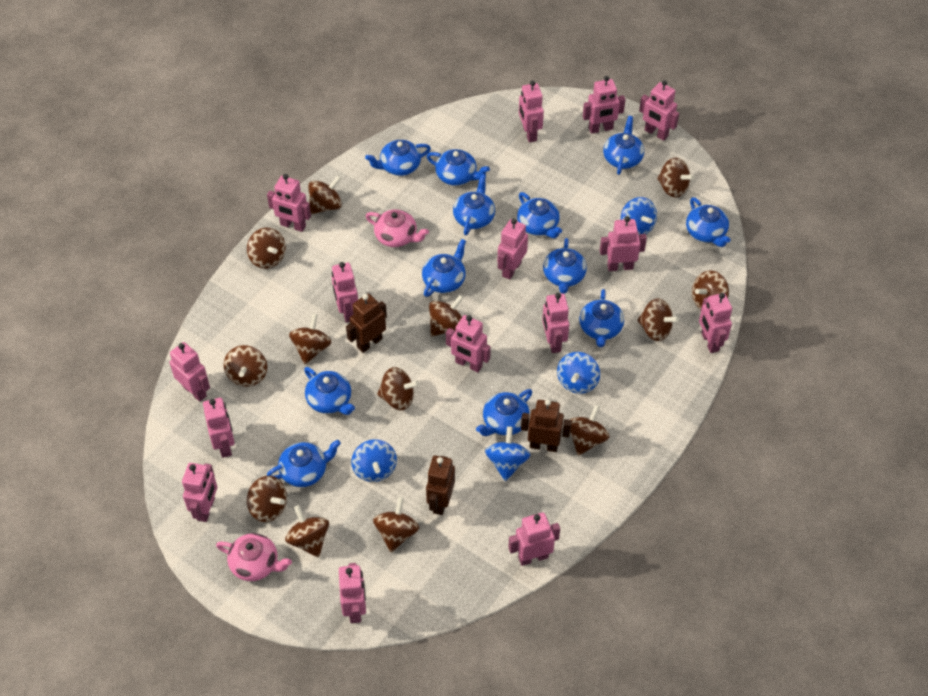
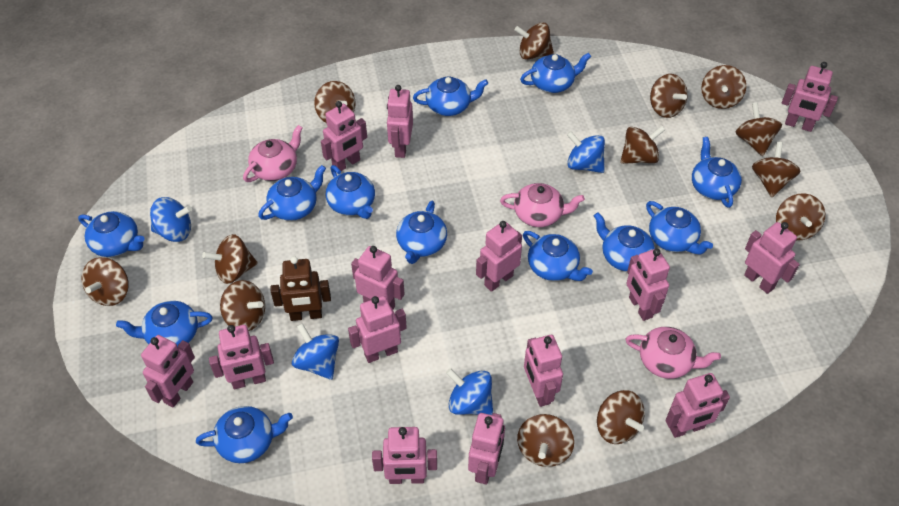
brown robot: [346,293,387,353] [426,455,455,515] [521,399,571,452] = 3 -> [271,256,331,321] = 1
pink robot: [170,342,210,402] [182,463,217,522] [203,398,235,458] [267,174,311,232] [332,262,358,323] [339,563,366,623] [446,315,491,372] [497,219,528,280] [508,512,560,566] [519,81,544,142] [542,293,569,353] [583,76,626,134] [600,216,647,271] [639,80,679,141] [699,293,732,353] = 15 -> [141,335,195,408] [209,325,274,389] [321,101,367,171] [348,296,407,363] [351,246,404,309] [372,427,437,484] [387,85,413,158] [468,413,505,485] [476,221,522,292] [524,335,563,407] [626,249,670,321] [665,373,730,438] [744,222,800,294] [782,62,838,132] = 14
pink teapot: [216,533,292,581] [366,209,429,247] = 2 -> [243,125,303,182] [500,183,585,227] [625,327,721,379] = 3

